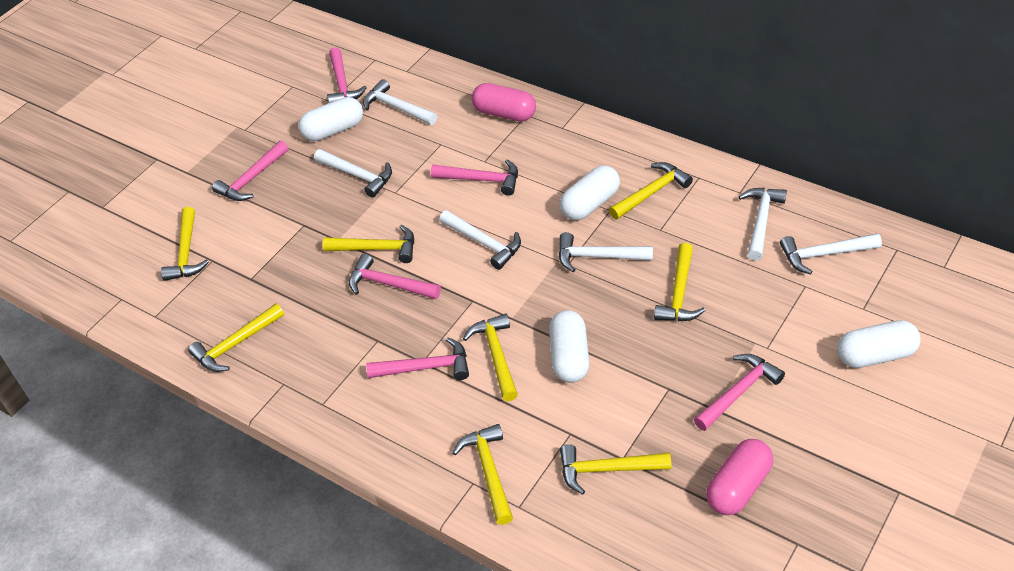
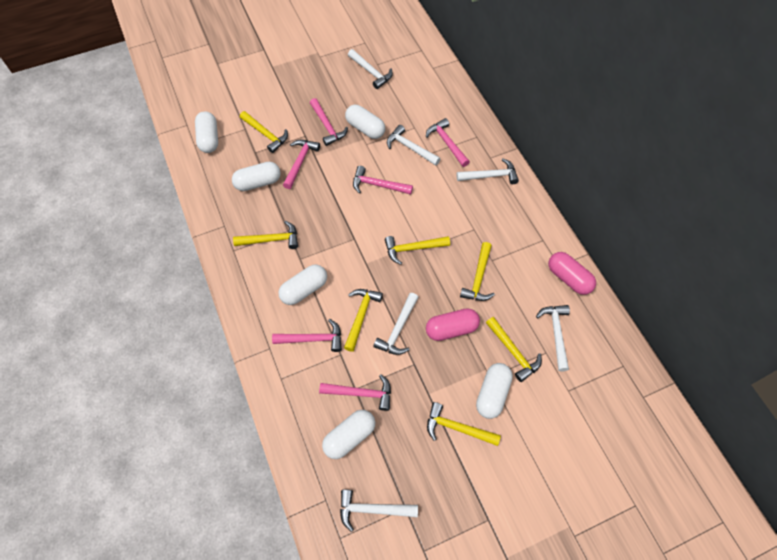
white capsule: [299,97,363,141] [549,310,589,383] [560,165,620,220] [837,320,920,368] = 4 -> [195,111,218,153] [232,162,281,191] [278,264,327,305] [322,410,376,459] [345,105,385,139] [476,363,513,419] = 6
yellow hammer: [161,207,209,281] [188,303,284,372] [323,225,414,263] [453,424,513,525] [463,314,518,401] [560,444,672,495] [609,162,693,219] [654,243,706,321] = 8 -> [233,221,298,249] [240,111,288,153] [344,289,383,352] [385,236,450,265] [427,402,501,446] [460,242,495,301] [486,317,542,382] = 7

